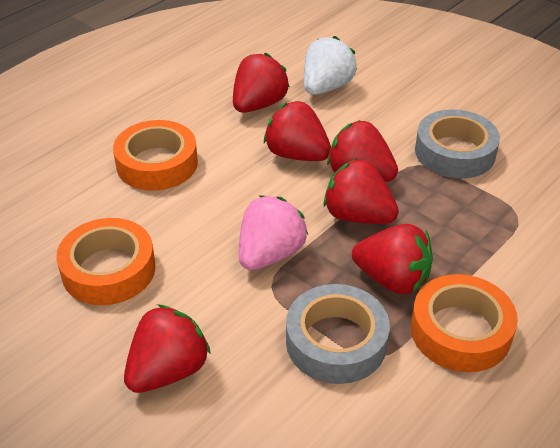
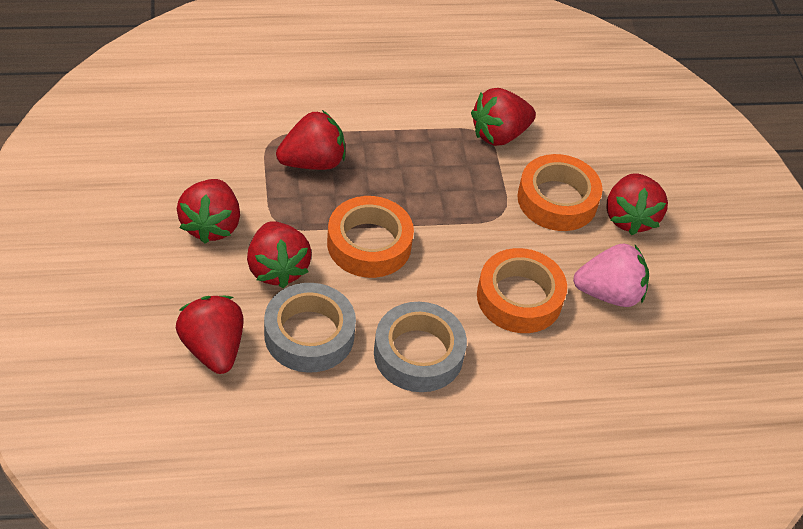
white strawberry: [304,36,357,95] = 1 -> none = 0

